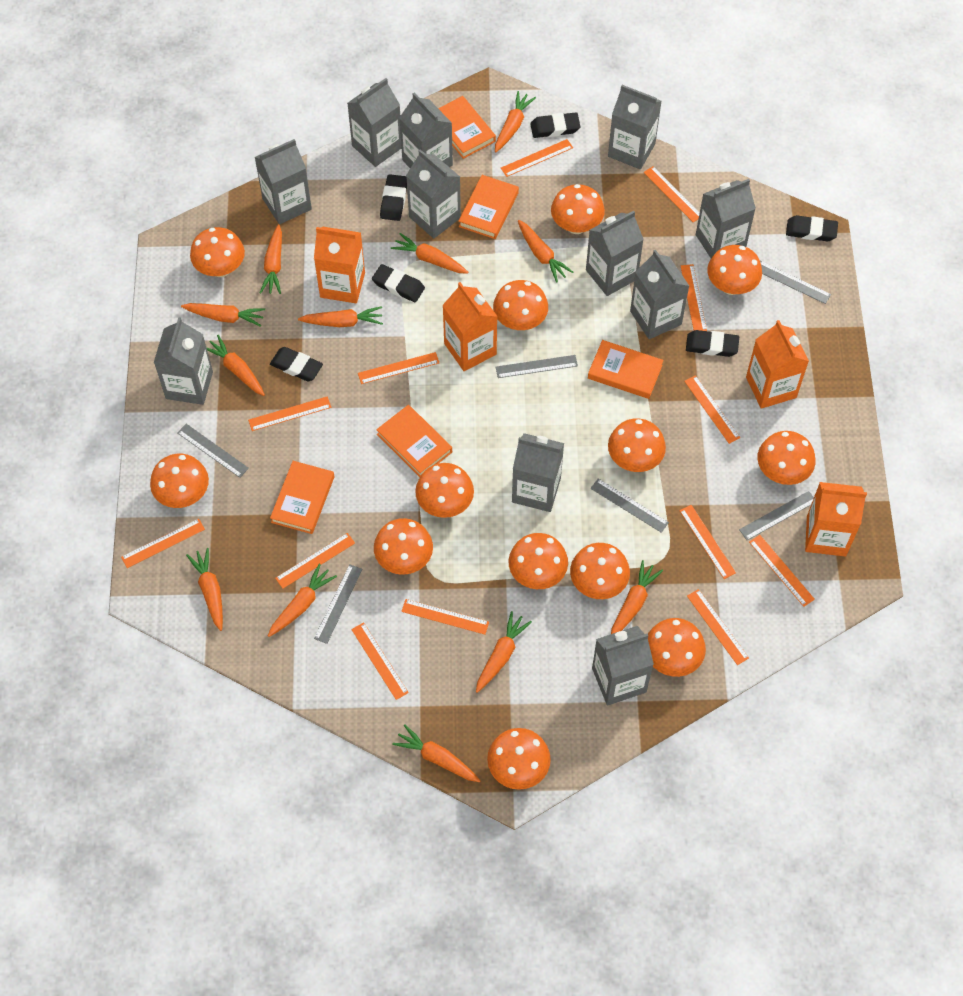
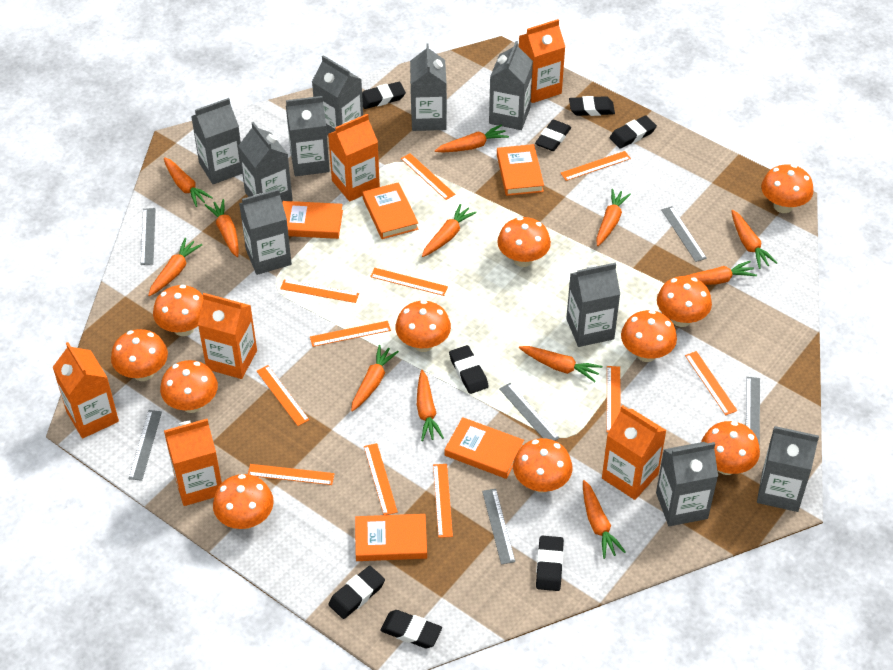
black eraser: [270,347,323,381] [372,264,425,302] [380,174,407,221] [530,112,581,138] [686,330,739,357] [786,215,838,241] = 6 -> [328,566,385,619] [362,82,406,109] [380,610,442,648] [449,345,489,394] [535,120,571,151] [536,536,564,591] [569,96,615,116] [609,116,657,149] = 8
grey carton: [154,317,213,405] [255,139,312,224] [347,78,402,167] [399,93,453,168] [406,149,461,238] [512,433,564,512] [586,211,644,296] [592,626,654,705] [608,85,662,169] [630,250,689,339] [696,179,756,258] = 11 -> [191,98,242,184] [238,122,293,203] [239,189,292,275] [286,96,330,176] [312,55,363,136] [410,43,447,131] [489,41,533,130] [566,262,620,347] [656,442,718,526] [757,426,819,512] = 10
orange carton: [314,227,365,303] [442,282,498,371] [746,320,809,409] [805,482,867,556] = 4 -> [53,342,119,438] [164,419,222,506] [198,293,257,379] [328,114,380,202] [519,19,565,103] [602,405,667,500] = 6
orange mushroom: [150,454,209,508] [190,227,245,277] [374,518,433,575] [415,463,474,518] [487,728,551,790] [493,280,548,330] [509,533,568,589] [551,184,605,234] [570,543,630,599] [608,418,666,472] [648,618,706,677] [707,245,762,295] [757,431,815,485] = 13 -> [111,329,168,381] [153,285,203,336] [160,360,218,413] [213,474,274,529] [395,300,451,352] [497,217,551,267] [513,438,572,493] [621,310,677,362] [657,276,712,327] [701,421,760,475] [761,164,814,213] = 11
orange ruler: [121,519,205,568] [248,396,331,431] [275,533,355,588] [351,622,409,700] [358,352,440,384] [401,599,489,635] [501,139,573,177] [644,166,700,222] [680,505,736,579] [681,264,707,331] [684,375,740,444] [687,589,749,665] [749,535,815,607] = 13 -> [248,464,335,485] [257,365,309,426] [280,279,359,303] [310,321,391,347] [364,443,398,515] [370,268,448,296] [401,153,455,200] [433,464,453,538] [561,151,631,181] [607,366,620,432] [685,351,737,415] = 11

